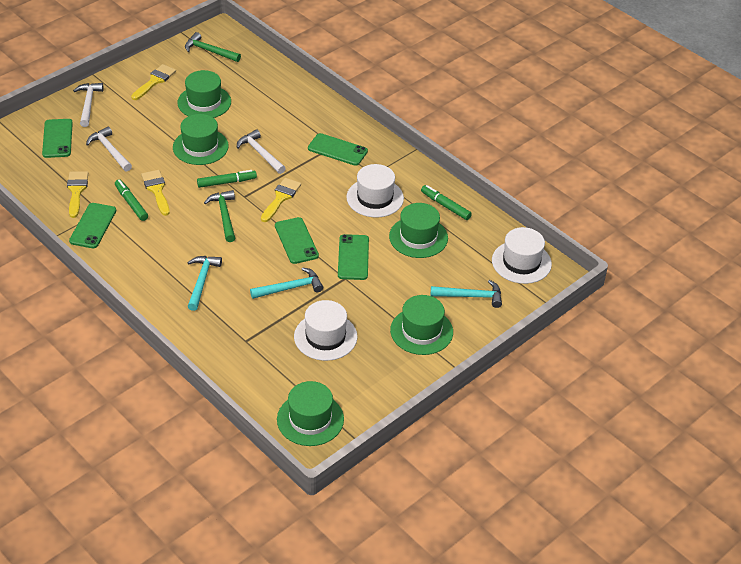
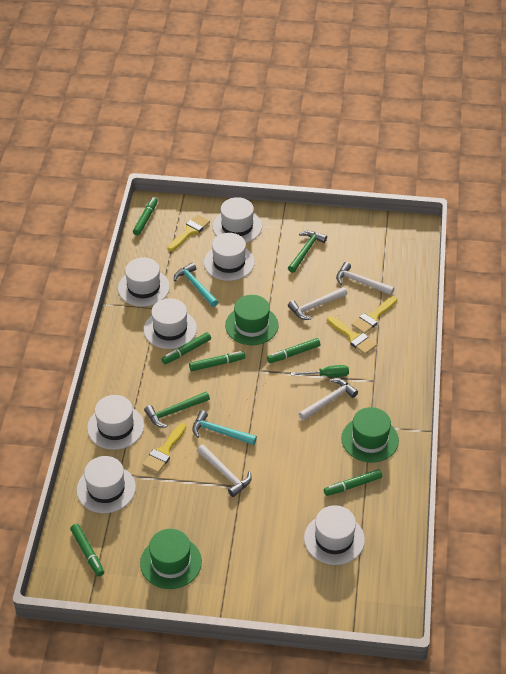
green hat: [173,114,229,165] [177,70,231,118] [277,381,344,446] [389,203,448,258] [390,295,453,355] = 5 -> [140,529,202,589] [225,295,279,345] [341,407,399,463] = 3
green marker: [115,179,148,221] [197,170,257,188] [421,185,472,220] = 3 -> [70,524,104,576] [133,197,158,235] [161,332,211,364] [189,351,246,371] [267,338,320,363] [324,469,382,496] = 6
green phone: [42,119,73,158] [69,203,116,248] [275,217,319,264] [308,133,368,166] [338,234,369,280] = 5 -> none = 0
green screwdriver: none = 0 -> [291,365,349,377] = 1
turquoise hammer: [187,256,222,311] [250,267,323,299] [431,280,502,308] = 3 -> [174,262,218,307] [192,410,257,445] = 2
white hammer: [73,83,104,127] [86,127,132,171] [237,129,286,174] = 3 -> [197,444,252,497] [288,287,347,320] [299,379,358,420] [336,262,394,295] = 4
white hat: [294,300,357,361] [346,164,404,218] [492,227,552,284] = 3 -> [76,456,136,513] [87,395,144,450] [118,258,170,307] [144,298,197,349] [204,233,255,281] [212,197,262,243] [304,505,365,565] = 7

